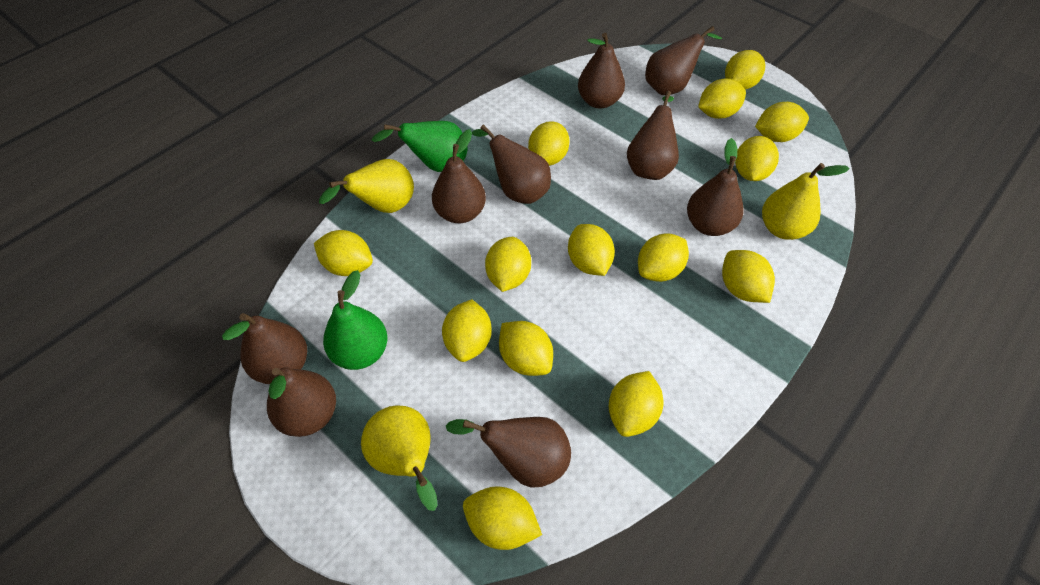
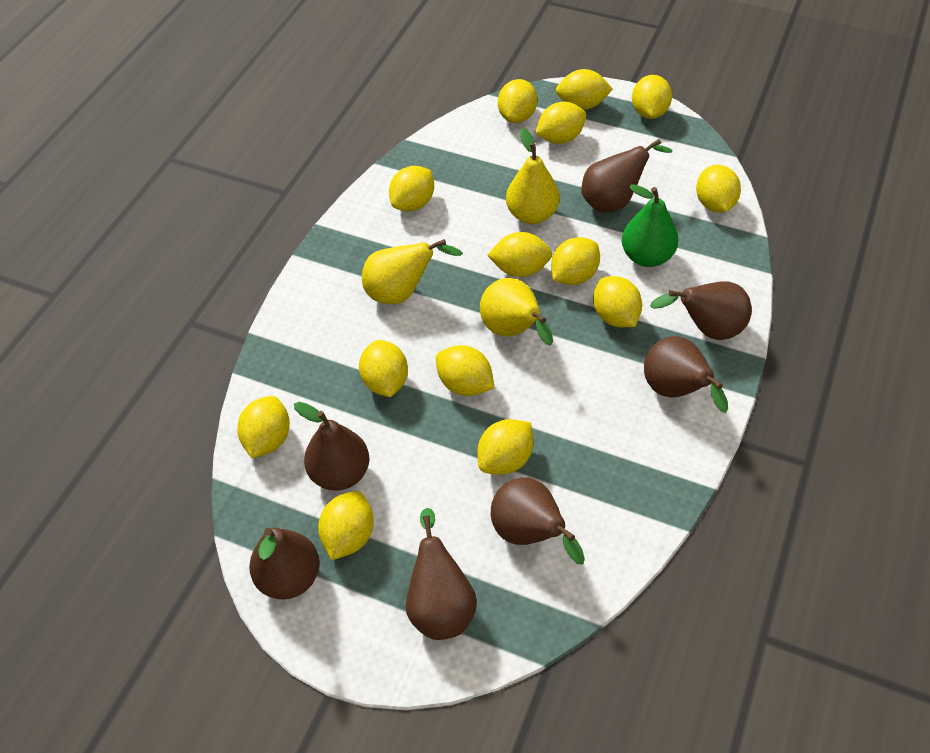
brown pear: [222,313,307,384] [267,368,336,437] [432,129,486,223] [446,417,571,488] [472,124,551,204] [578,33,625,109] [627,91,679,180] [645,26,722,95] [687,138,744,236] = 9 -> [249,527,320,600] [294,402,369,491] [406,508,477,640] [491,477,585,565] [581,139,672,213] [644,336,728,413] [650,281,752,340] = 7
green pear: [323,270,387,370] [372,121,468,172] = 2 -> [622,184,678,267] = 1

